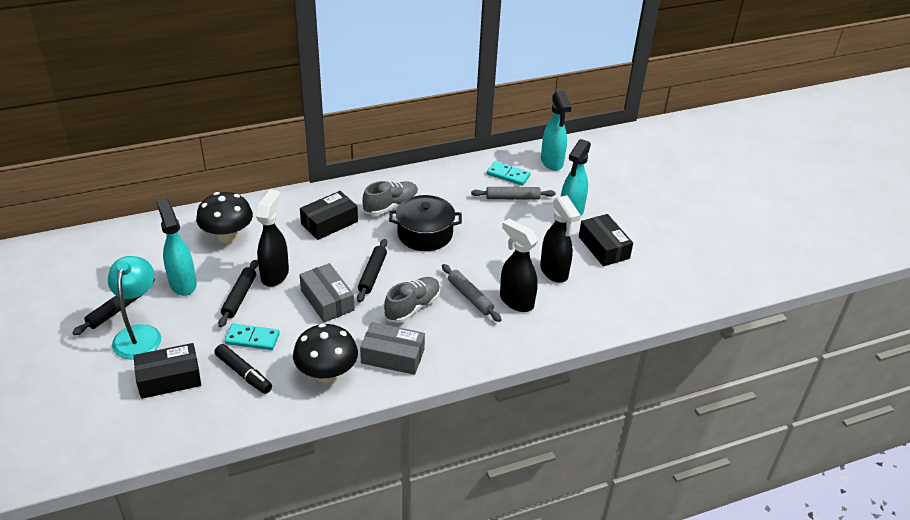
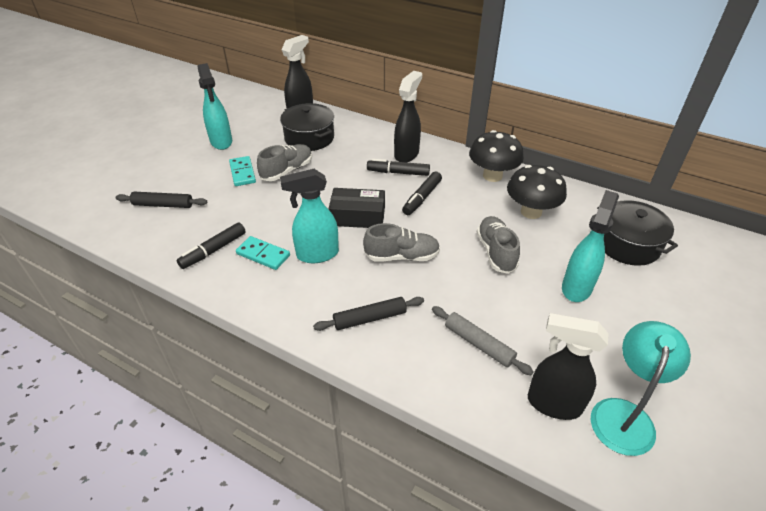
black box: [134,343,201,399] [300,191,358,240] [579,214,633,266] = 3 -> [329,188,385,228] = 1
black marker: [214,344,272,394] = 1 -> [177,223,246,269] [367,159,430,176] [402,171,442,215] = 3
black pot: [389,195,462,251] = 1 -> [280,103,334,151] [597,200,678,266] = 2
black rolling pin: [72,279,155,336] [218,260,258,328] [357,239,387,302] = 3 -> [116,192,207,208] [313,297,424,331] = 2
grey box: [299,263,355,322] [360,322,425,375] = 2 -> none = 0
grey rolling pin: [442,264,502,322] [471,187,556,200] = 2 -> [432,306,534,375] = 1
grey shoe: [362,181,418,216] [384,277,440,323] = 2 -> [257,144,312,181] [363,223,440,262] [477,216,520,274] = 3

